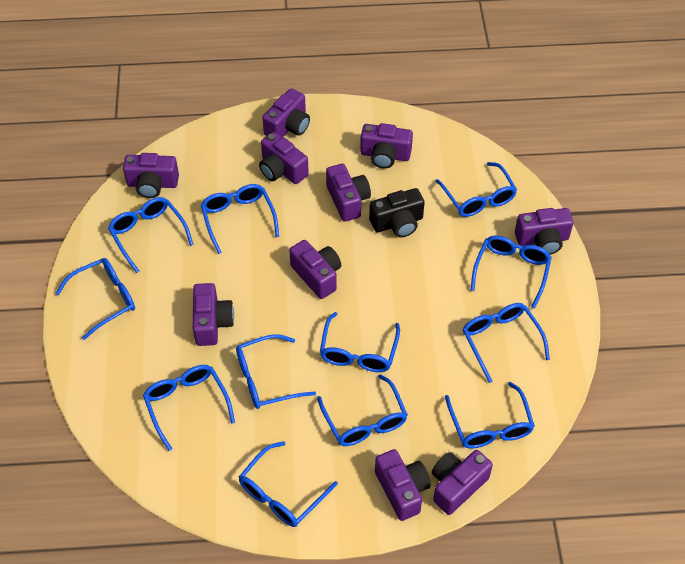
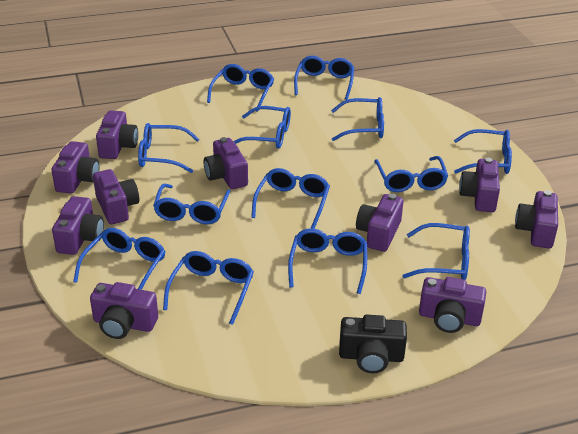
blue glasses: [55,258,135,340] [108,197,193,273] [143,365,235,451] [201,184,279,254] [236,334,316,409] [239,441,338,527] [317,374,408,446] [320,312,400,372] [436,162,517,217] [445,382,535,449] [463,303,550,383] [471,236,552,309] = 12 -> [73,228,165,290] [138,123,200,173] [153,184,231,224] [163,251,254,325] [207,64,274,112] [234,106,291,148] [251,168,330,229] [288,229,367,294] [294,56,354,100] [331,97,384,141] [374,156,448,192] [402,223,470,280] [454,129,512,174] = 13

